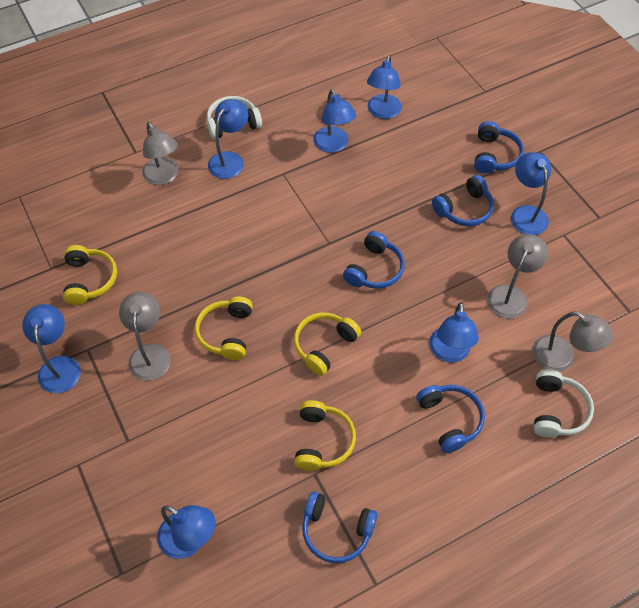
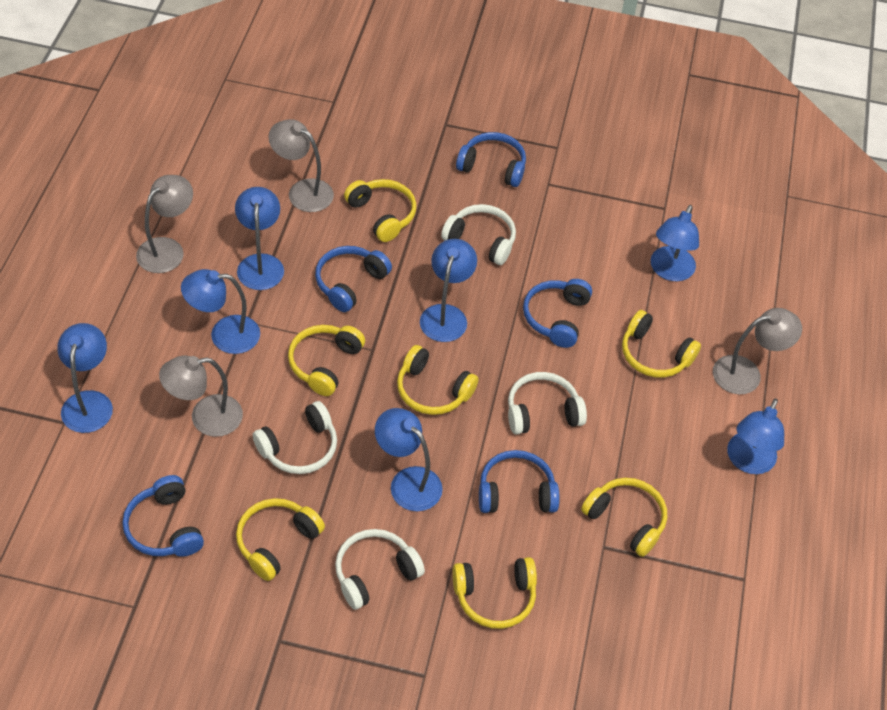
white headphones: [207,96,262,139] [534,369,594,437] = 2 -> [253,401,337,474] [335,529,425,610] [441,204,516,265] [508,372,587,435] = 4
yellow headphones: [63,245,117,305] [195,296,253,360] [294,312,361,376] [294,400,356,471] = 4 -> [236,498,325,581] [288,325,365,396] [344,179,417,242] [397,345,478,415] [452,557,537,629] [581,478,667,557] [622,310,701,378] = 7

